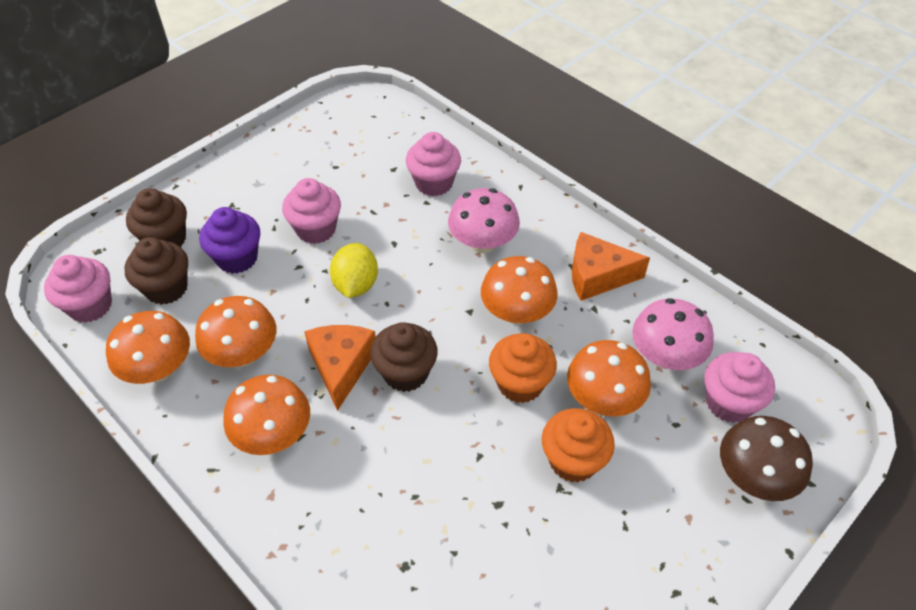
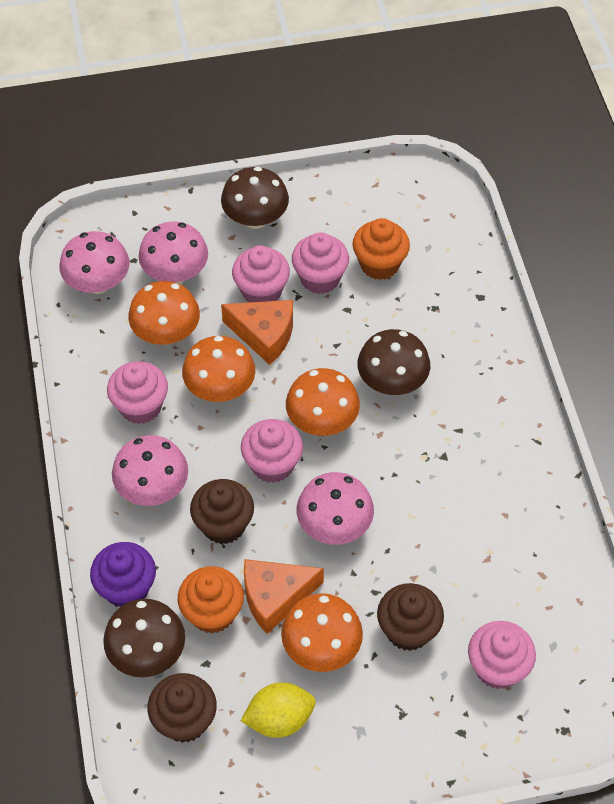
brown mushroom: [720,416,813,501] = 1 -> [103,599,185,677] [221,167,289,229] [358,329,430,395] = 3
orange mushroom: [106,311,190,384] [195,296,276,367] [223,375,310,455] [481,256,558,325] [567,340,651,416] = 5 -> [128,281,200,345] [182,336,255,402] [281,593,363,672] [286,368,360,436] = 4
pink cupcake: [44,255,112,323] [282,178,341,244] [406,132,461,196] [704,352,775,423] = 4 -> [107,361,168,424] [232,245,290,302] [241,419,303,483] [292,232,349,294] [468,621,536,689] = 5
pink mushroom: [448,188,520,253] [632,298,714,370] = 2 -> [59,231,130,294] [112,435,188,506] [139,221,208,284] [297,472,374,545] = 4

